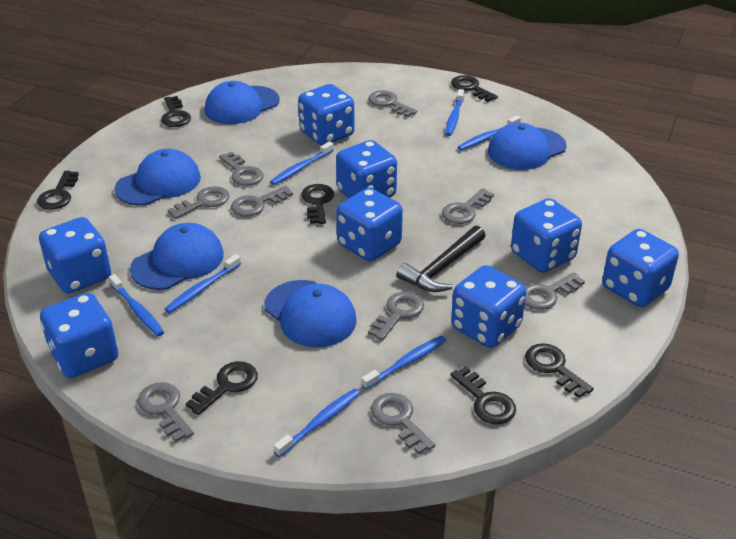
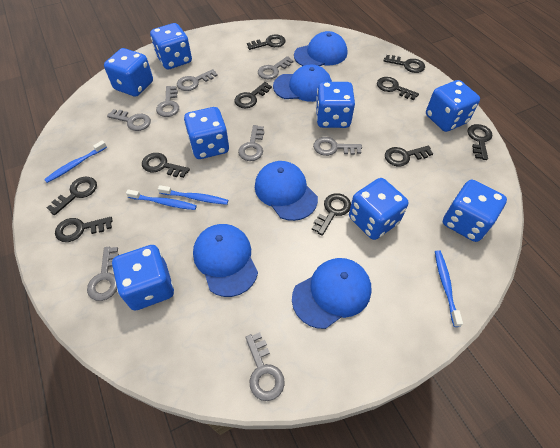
black hammer: [397,225,486,292] = 1 -> none = 0
black key: [37,171,79,210] [161,96,191,127] [186,361,258,415] [301,184,334,224] [451,75,498,102] [451,366,516,424] [525,343,594,398] = 7 -> [47,177,97,215] [55,217,113,242] [142,153,190,178] [235,82,272,108] [247,34,286,50] [312,193,351,236] [377,77,419,100] [384,55,425,73] [385,146,433,167] [467,124,492,160] = 10
blue toothbrush: [109,274,164,336] [165,254,241,313] [270,141,334,185] [273,388,360,457] [361,336,446,390] [445,89,464,136] [458,115,521,150] = 7 -> [44,140,107,183] [126,189,197,210] [158,185,228,205] [435,250,463,327] = 4
grey key: [137,382,194,442] [168,186,230,219] [219,152,264,186] [231,186,293,217] [368,90,417,117] [368,292,424,341] [371,393,435,455] [442,188,494,224] [525,272,585,310] = 9 -> [87,247,119,301] [107,109,151,131] [156,86,179,117] [177,69,218,91] [238,125,264,161] [245,332,285,401] [258,56,294,79] [313,137,362,156] = 8

